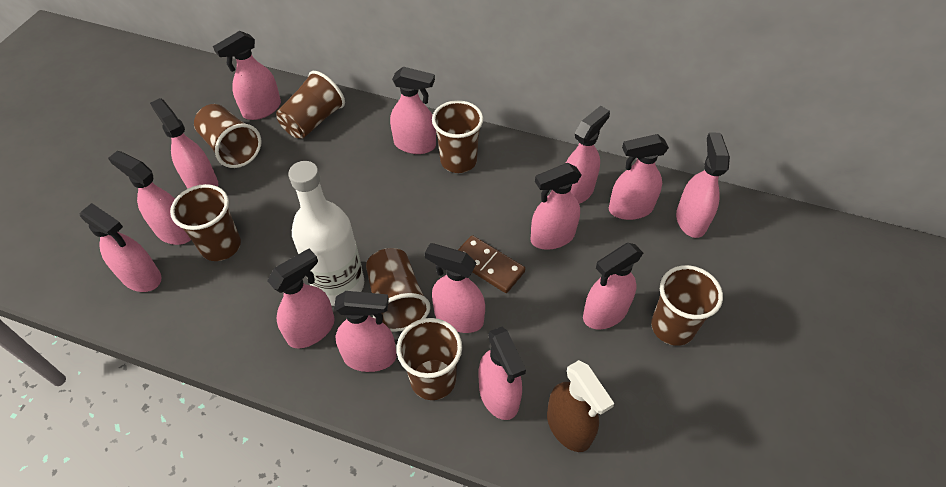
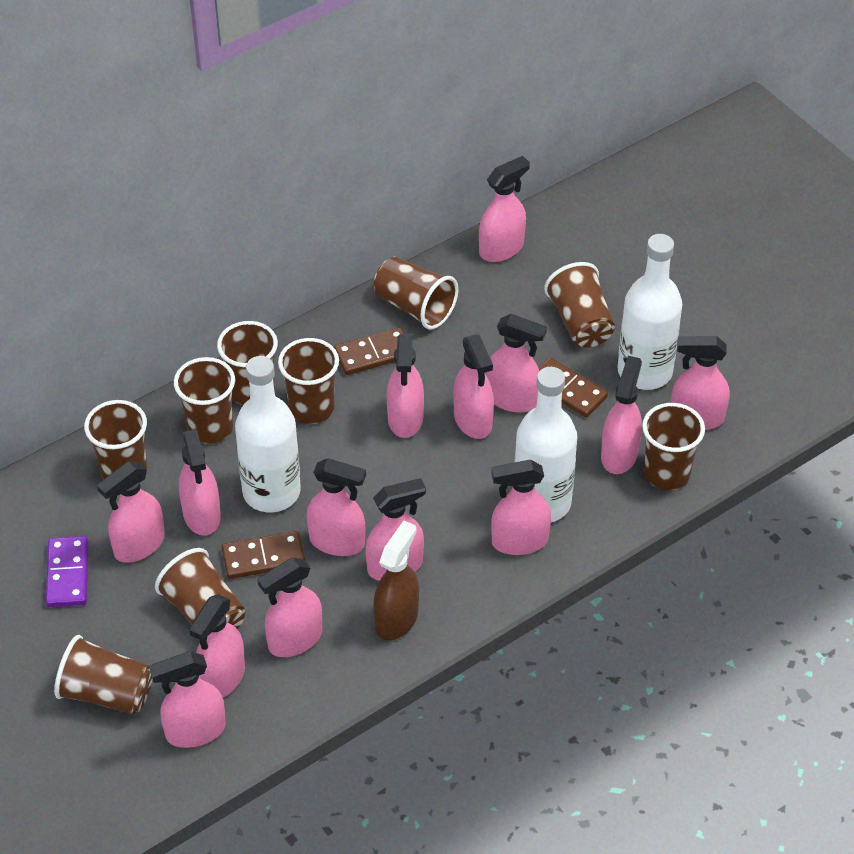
brown cup: [170,184,241,261] [194,104,262,168] [276,71,345,139] [366,248,431,332] [397,318,462,400] [432,100,483,173] [651,265,723,346] = 7 -> [54,635,152,715] [84,400,147,480] [155,548,246,629] [174,357,235,444] [217,321,278,405] [278,338,339,424] [374,257,458,329] [544,262,615,348] [642,403,705,490] = 9
brown domino: [458,235,525,293] = 1 -> [222,531,305,579] [334,327,405,375] [539,357,608,418] = 3
purple domino: none = 0 -> [46,536,88,607] = 1
white bottle: [288,161,364,306] = 1 -> [235,356,301,512] [514,367,577,522] [618,234,683,390] = 3

